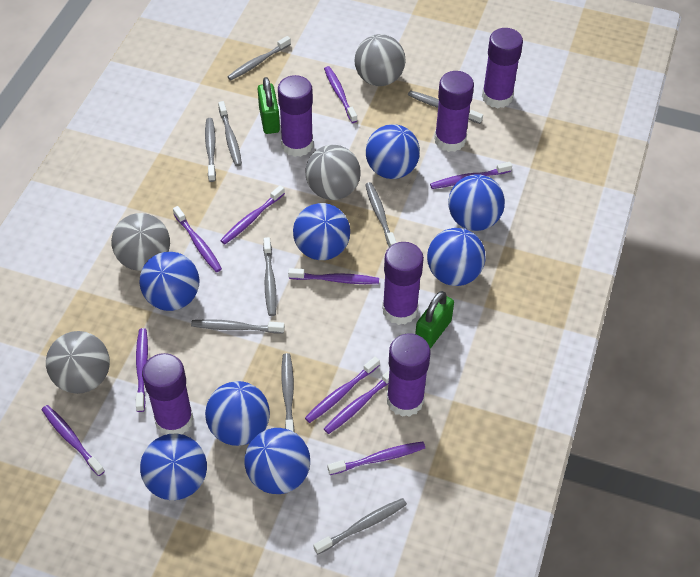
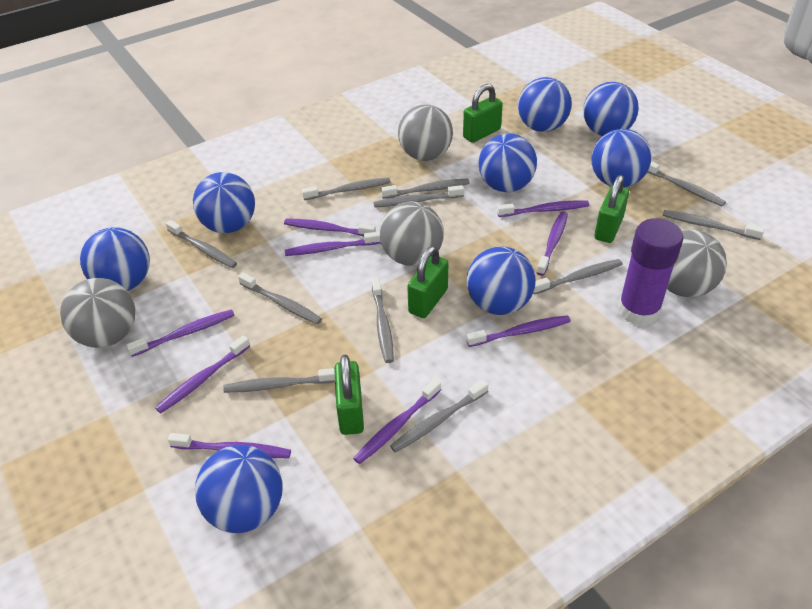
green padlock: [258,77,280,134] [415,291,454,348] = 2 -> [334,355,364,435] [407,246,448,318] [463,84,503,143] [595,175,629,243] = 4
grey toothbrush: [191,319,285,333] [205,118,216,182] [218,101,242,166] [227,36,291,80] [263,237,277,316] [281,353,295,432] [314,498,407,555] [365,182,397,247] [408,90,483,124] = 9 -> [166,220,237,268] [223,368,335,393] [238,273,322,324] [302,177,391,200] [372,278,394,363] [374,185,464,207] [381,178,470,199] [390,380,488,453] [533,259,623,295] [647,161,726,206] [663,210,765,240] = 11
purple glue stick: [142,353,194,435] [278,75,313,157] [382,242,424,325] [387,333,430,417] [434,71,474,152] [482,28,523,108] = 6 -> [618,218,683,326] = 1
purple toothbrush: [42,405,105,476] [136,328,148,412] [173,206,222,272] [220,185,285,244] [288,268,379,284] [305,357,380,423] [324,66,357,123] [324,370,389,434] [328,441,425,475] [430,162,512,189] = 10 -> [126,309,235,357] [155,335,250,413] [168,433,291,458] [284,219,376,237] [285,231,381,256] [353,379,441,464] [466,315,571,347] [497,201,589,217] [537,211,568,276] = 9

